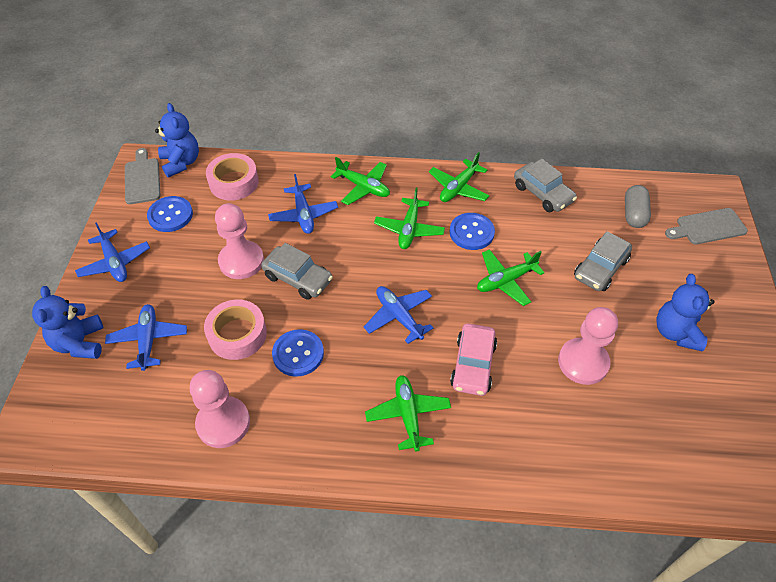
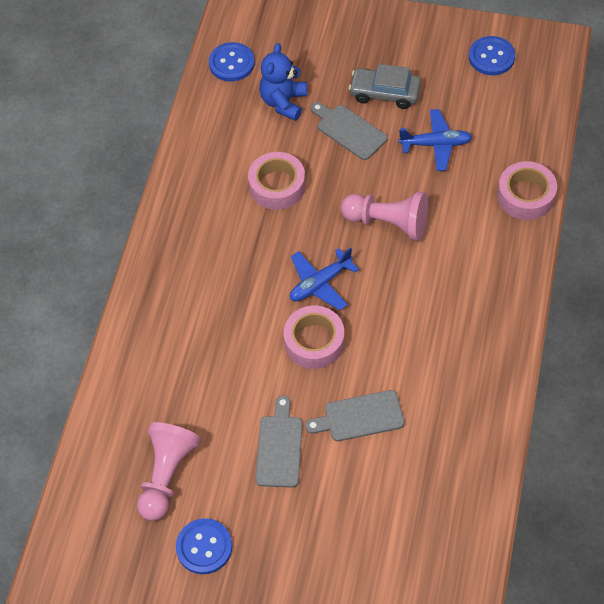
blue plane: [75,222,150,282] [105,304,187,371] [268,174,338,234] [364,286,433,344] = 4 -> [290,248,359,310] [399,109,472,171] = 2
blue teddy bear: [32,286,103,359] [155,103,199,178] [656,274,714,352] = 3 -> [259,43,307,121] = 1
green plane: [331,157,390,205] [365,375,451,452] [374,188,445,249] [429,152,489,202] [477,249,545,306] = 5 -> none = 0
grey capsule: [625,185,651,228] = 1 -> none = 0
grey car: [261,243,333,300] [514,159,577,212] [574,231,632,291] = 3 -> [349,64,421,109] = 1
grey cutting board: [125,148,161,204] [665,208,748,244] = 2 -> [256,396,303,488] [305,390,404,441] [311,102,387,160] = 3
pink car: [450,323,497,396] = 1 -> none = 0
pink pawn: [190,370,250,448] [215,203,264,279] [558,307,618,385] = 3 -> [137,422,201,521] [341,192,428,241] = 2
pink tape: [204,299,267,360] [206,153,259,200] = 2 -> [248,152,306,210] [284,306,345,369] [497,161,557,220] = 3

